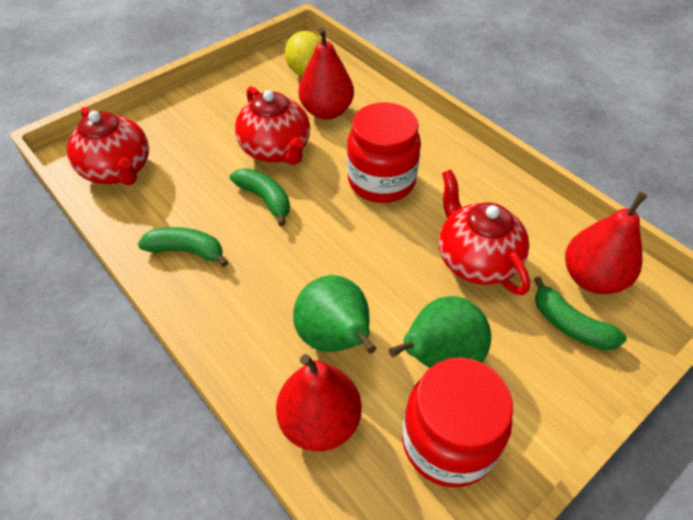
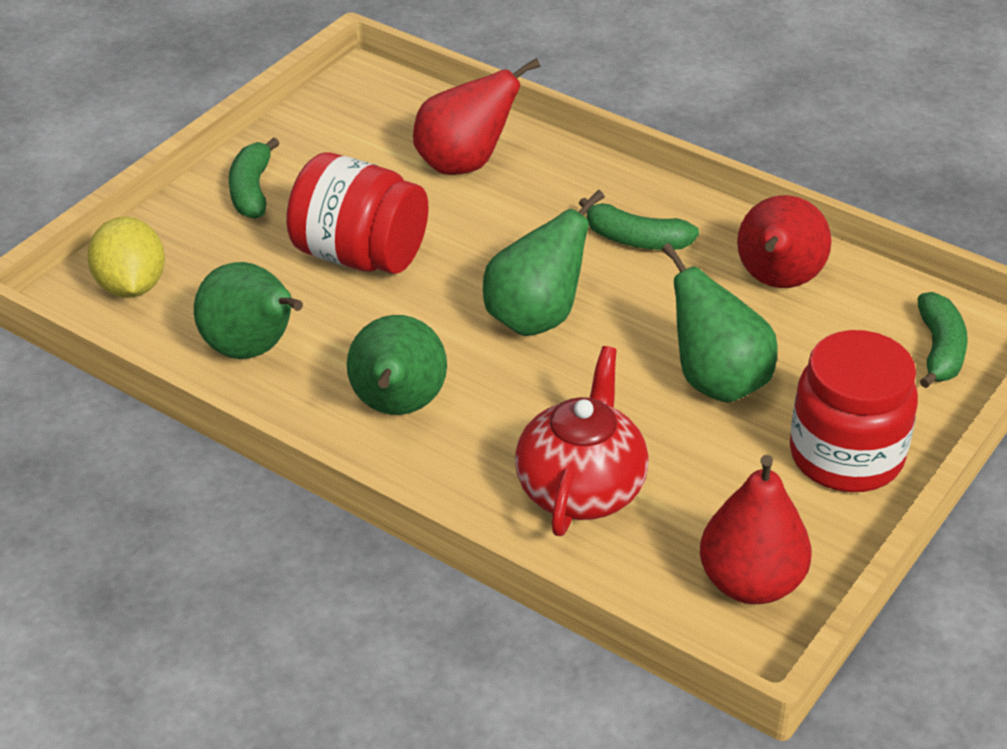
green pear: [293,275,376,354] [389,296,491,368] = 2 -> [194,262,303,359] [347,315,447,415] [483,190,605,336] [662,243,778,403] = 4
red teapot: [67,107,149,185] [235,86,310,165] [439,170,530,295] = 3 -> [515,346,649,536] = 1

